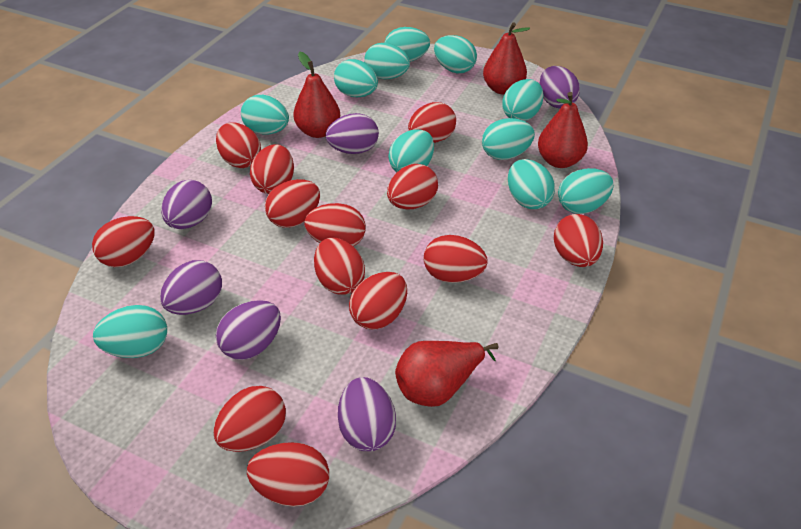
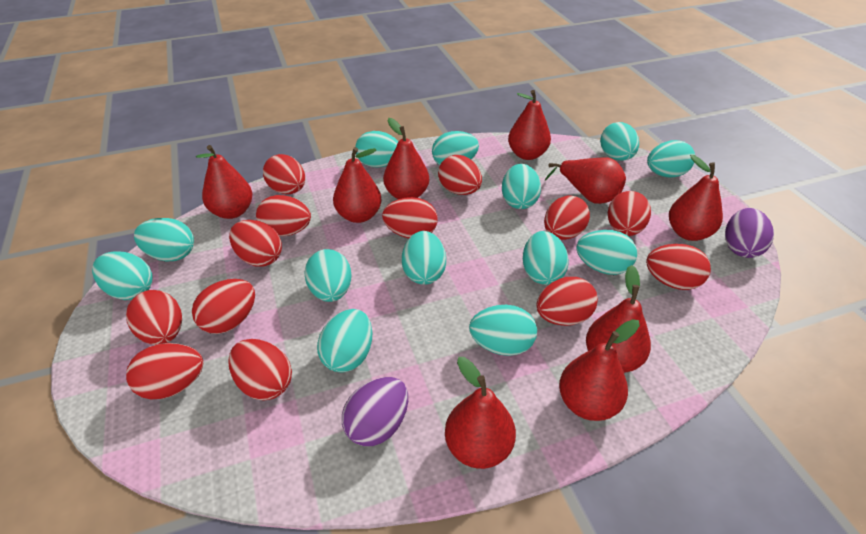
purple egg: [160,260,222,315] [161,180,212,229] [216,300,281,360] [326,113,379,154] [338,377,396,451] [540,66,580,109] = 6 -> [342,377,408,446] [725,208,774,258] = 2
red pear: [293,52,340,138] [395,341,499,407] [483,22,530,95] [538,92,588,168] = 4 -> [196,145,252,219] [333,147,382,223] [383,118,429,199] [445,357,516,469] [508,90,551,160] [545,157,626,204] [559,319,640,421] [586,265,651,373] [669,155,723,241] = 9
turquoise egg: [93,305,167,358] [241,95,289,135] [334,59,378,97] [364,43,410,79] [384,27,430,62] [388,129,434,172] [434,35,477,73] [482,118,535,160] [502,79,544,121] [508,159,555,209] [558,168,614,214] = 11 -> [92,251,153,300] [134,218,194,261] [304,249,352,302] [317,309,372,373] [355,131,398,168] [402,231,446,285] [432,131,479,165] [469,305,537,356] [502,164,541,209] [523,231,569,285] [576,230,637,275] [600,122,639,161] [647,140,695,178] = 13

